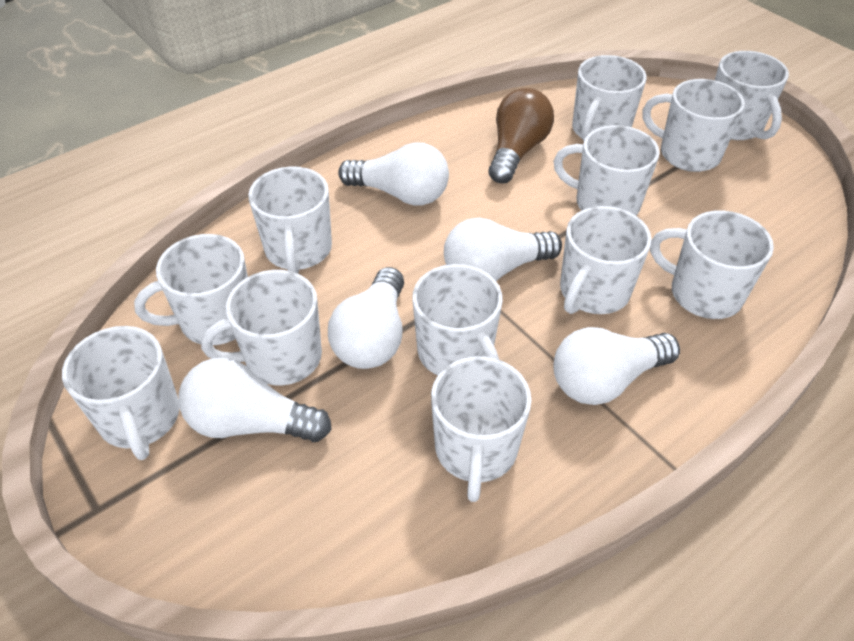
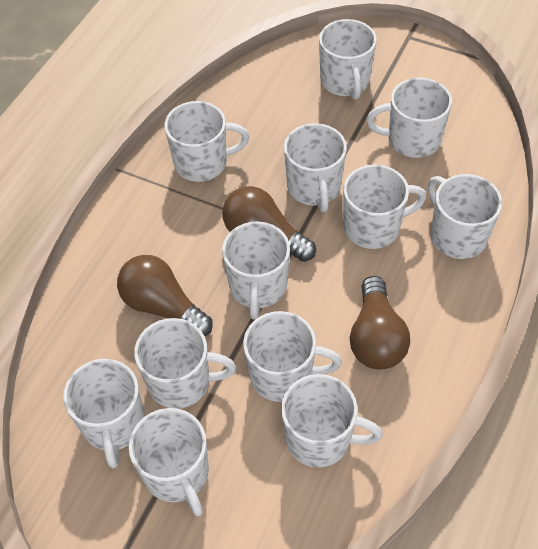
brown light bulb: [488,88,554,183] = 1 -> [117,255,213,336] [222,186,316,262] [350,276,410,369] = 3
white light bulb: [179,358,332,442] [328,267,404,369] [338,142,449,206] [444,218,562,281] [554,327,680,405] = 5 -> none = 0

